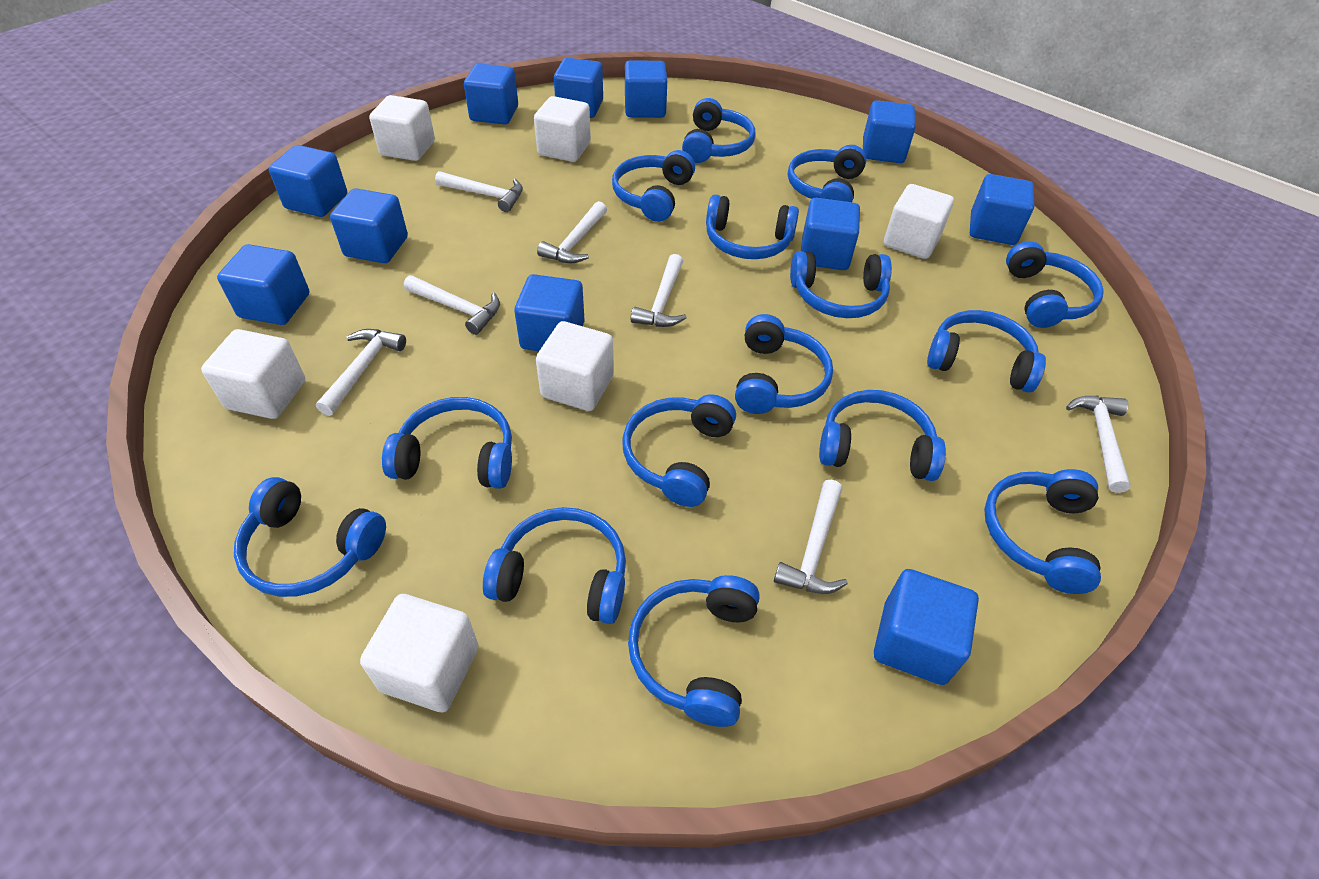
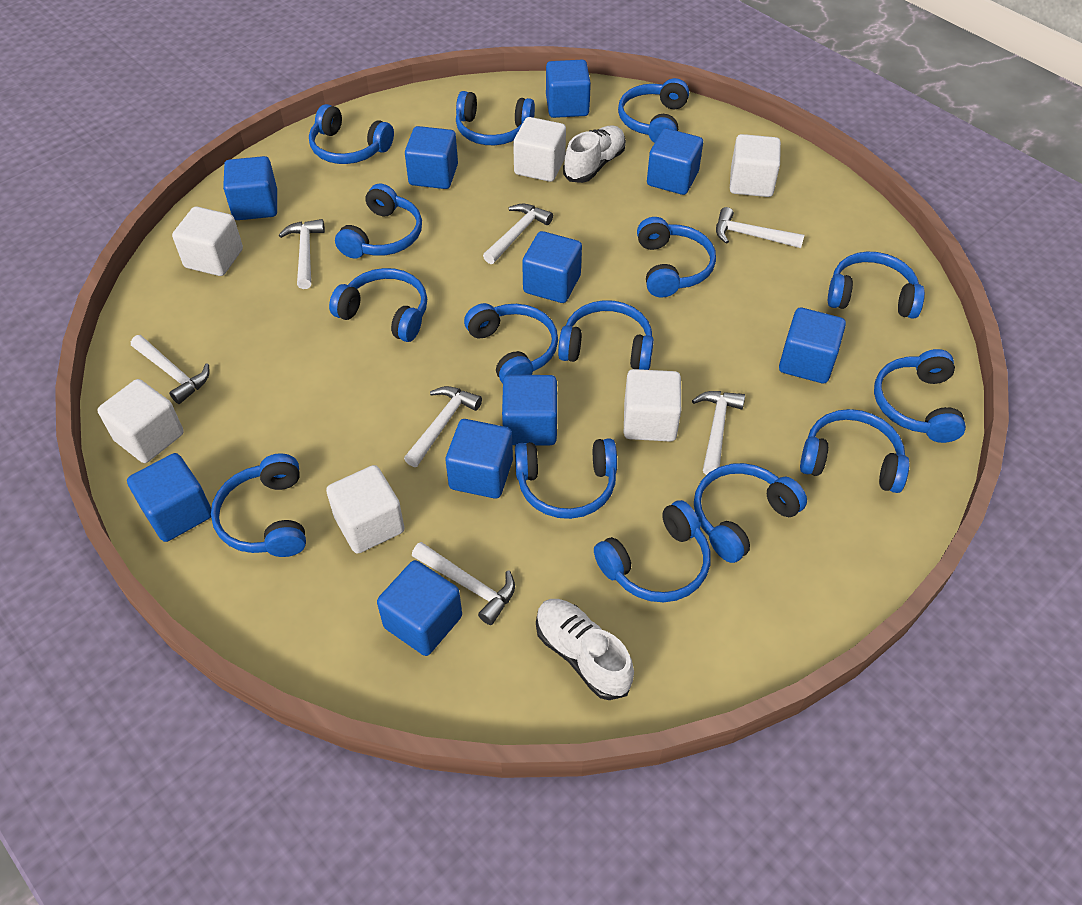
blue cube: [217,244,309,325] [269,145,347,217] [330,188,408,263] [464,63,518,124] [514,274,585,351] [554,58,603,118] [625,60,667,118] [801,198,860,270] [863,100,916,163] [874,569,979,685] [970,174,1034,245] = 11 -> [127,453,211,542] [223,156,277,220] [377,560,462,656] [405,126,458,189] [446,419,513,499] [502,375,557,445] [522,231,582,303] [546,60,591,118] [647,128,703,195] [779,308,846,383] = 10
white shoe: none = 0 -> [536,599,634,700] [563,125,626,183] = 2

